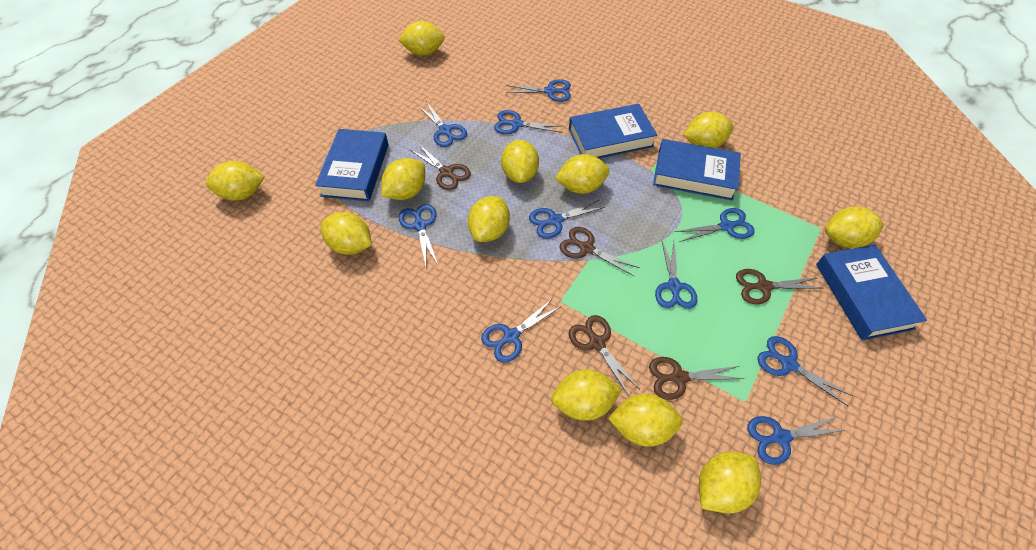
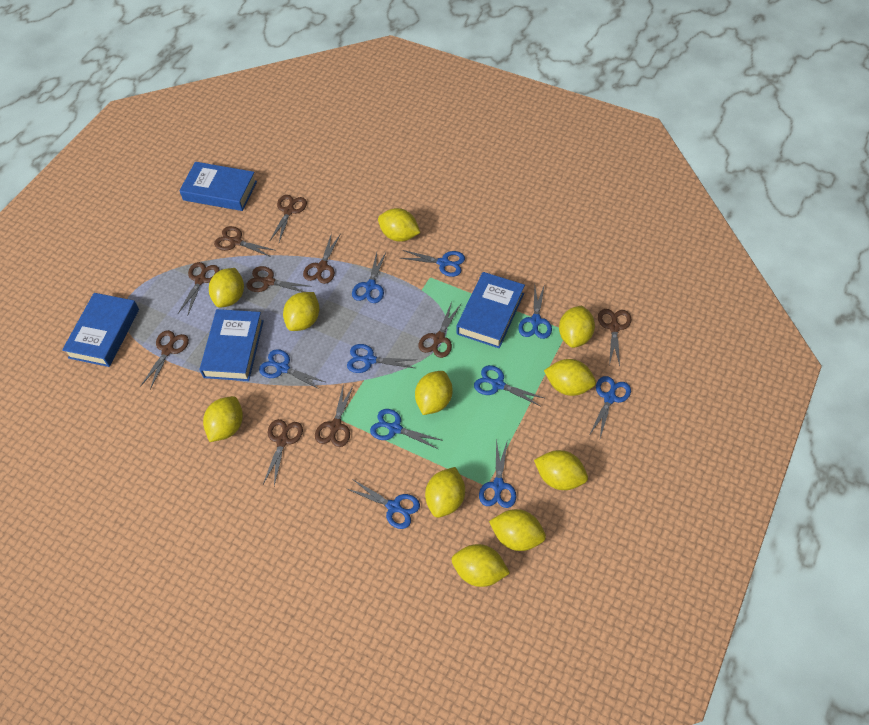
brown scissors: [410,144,471,190] [559,227,640,276] [569,315,640,396] [649,357,744,400] [736,269,821,304] = 5 -> [140,330,189,389] [178,262,220,316] [214,226,276,257] [247,266,309,292] [263,419,303,486] [270,195,307,242] [303,233,341,284] [315,383,354,447] [418,302,461,358] [598,309,631,366] = 10
yellow lemon: [206,161,265,201] [321,212,372,255] [381,158,425,200] [398,21,445,56] [468,196,510,242] [501,140,539,183] [551,369,622,421] [555,154,610,194] [608,394,683,447] [684,112,734,148] [699,452,761,514] [825,206,884,248] = 12 -> [203,396,243,442] [209,268,244,308] [283,292,319,331] [378,208,420,242] [415,371,453,415] [425,467,465,518] [452,544,510,587] [489,509,546,551] [534,450,588,490] [544,359,596,396] [559,306,595,348] = 11

